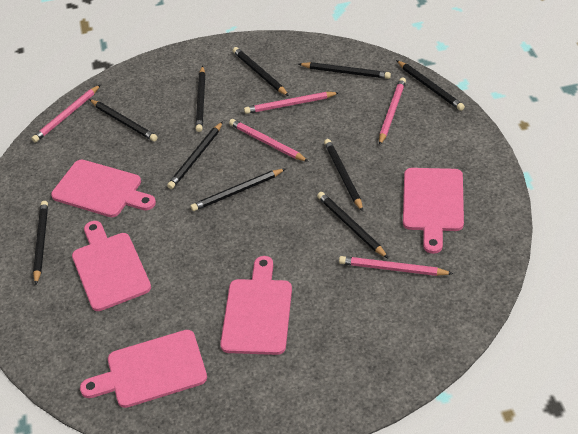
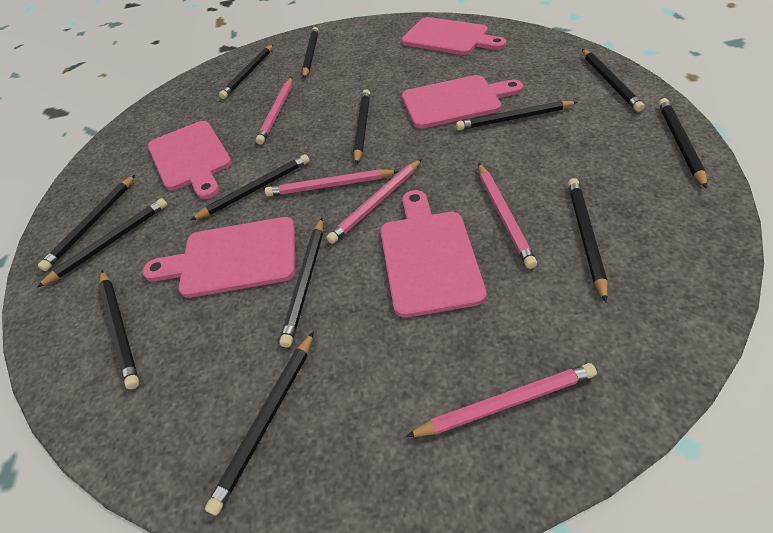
black pencil: [33,201,48,285] [89,99,158,142] [167,121,223,189] [190,168,286,211] [196,66,205,132] [233,47,289,96] [299,62,391,79] [317,192,388,258] [324,139,363,212] [396,60,465,111] = 10 -> [36,198,167,288] [38,175,135,271] [99,271,139,389] [190,154,309,221] [205,331,314,515] [219,45,273,99] [279,218,323,347] [302,27,319,78] [353,89,370,165] [456,101,578,130] [568,178,607,303] [582,49,645,112] [658,98,707,189] = 13

